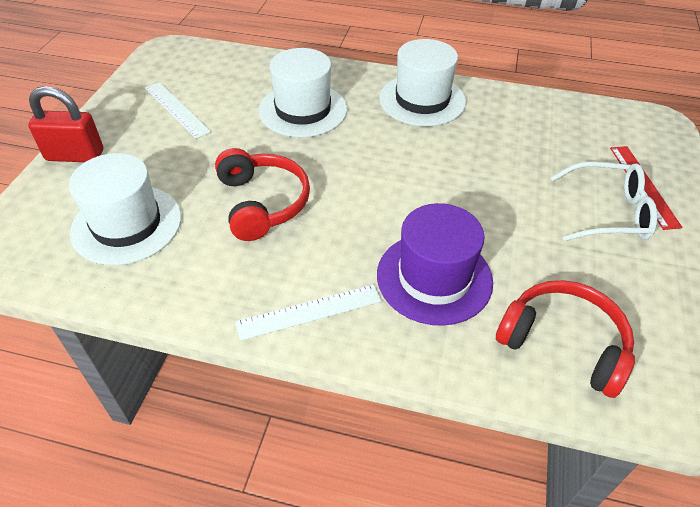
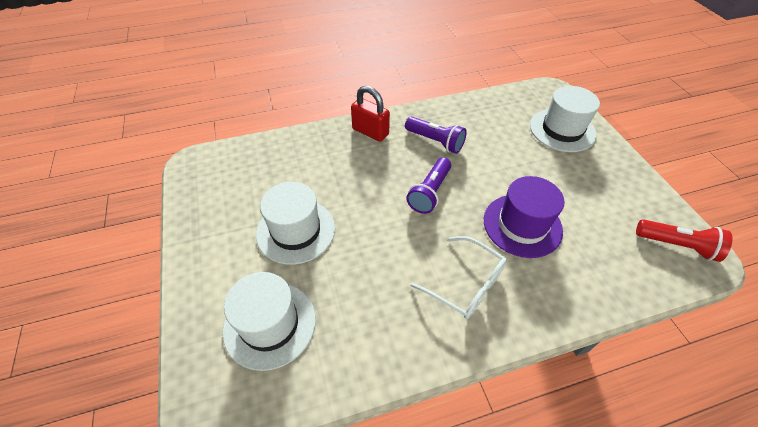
purple flashlight: none = 0 -> [405,117,467,154] [406,157,451,214] = 2
red flashlight: none = 0 -> [636,219,732,262] = 1
red headphones: [215,148,310,241] [496,280,635,398] = 2 -> none = 0
red ruler: [610,146,683,230] = 1 -> none = 0
white ruler: [145,82,211,139] [235,284,382,341] = 2 -> none = 0

